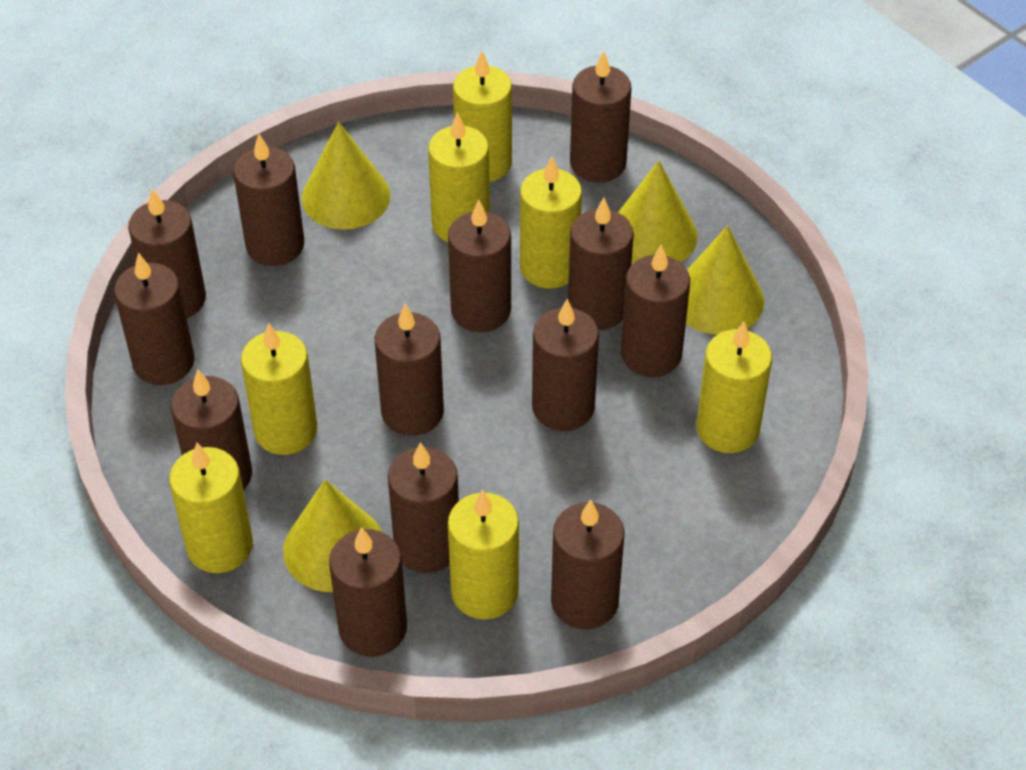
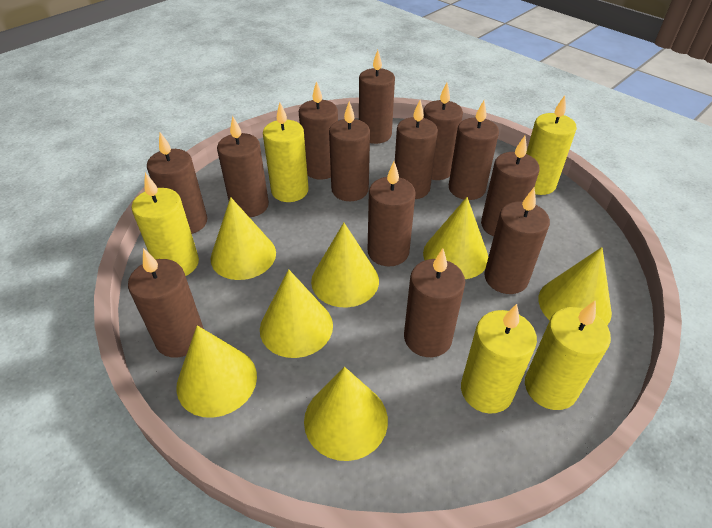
yellow candle: [169,443,253,573] [241,323,317,455] [428,112,490,242] [448,489,519,620] [453,51,512,182] [520,156,582,288] [696,322,772,453] = 7 -> [132,173,199,276] [263,103,309,202] [461,304,537,414] [525,301,611,410] [526,96,577,195] = 5
yellow cone: [283,479,382,592] [302,122,391,230] [618,161,698,264] [686,225,764,335] = 4 -> [176,325,257,418] [210,197,276,280] [260,269,333,358] [304,367,388,461] [311,223,379,307] [423,197,488,279] [539,247,612,326] = 7

